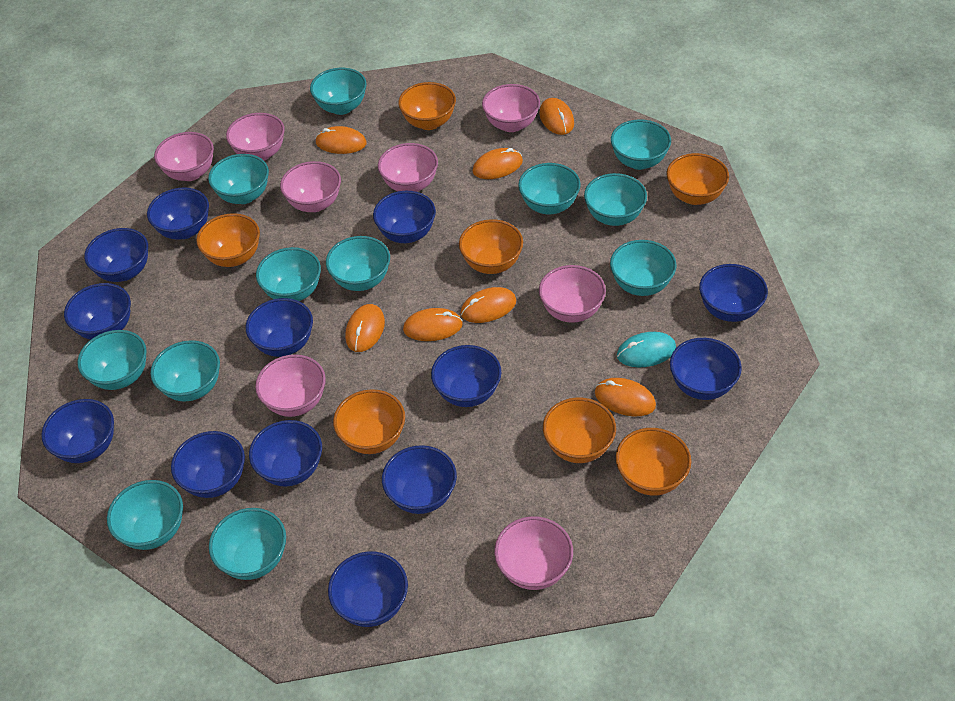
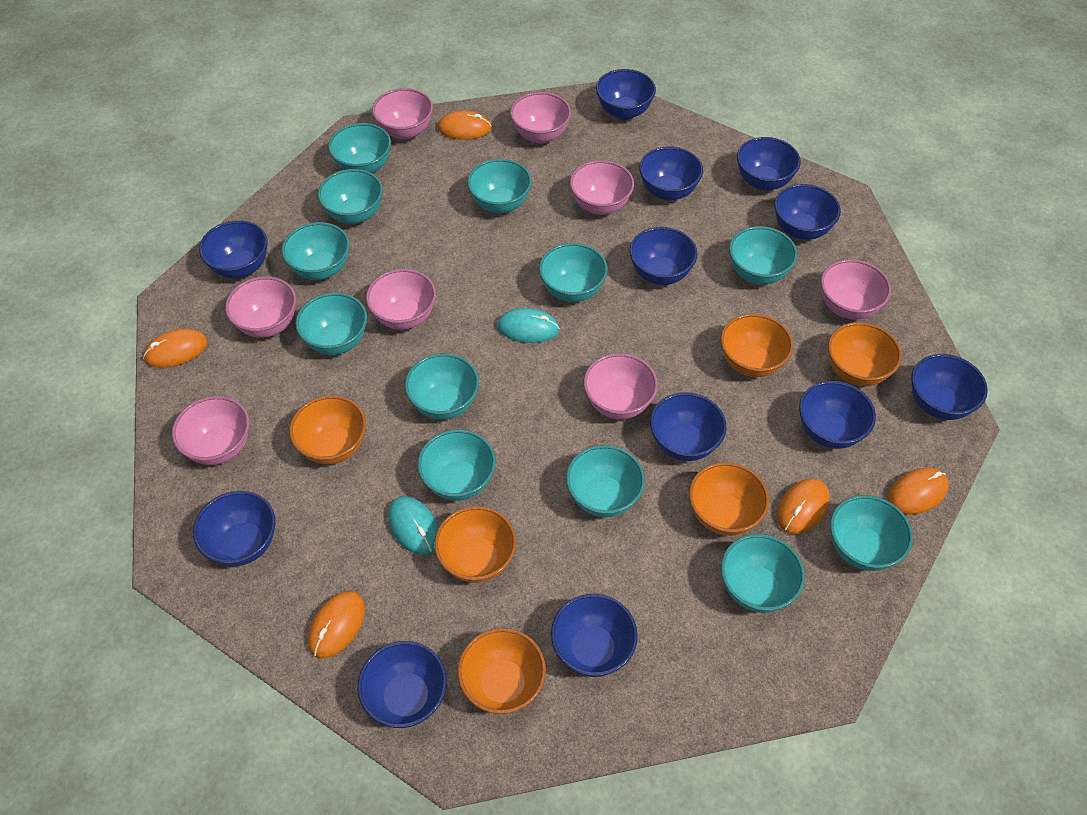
blue bowl: [41,399,114,463] [64,283,131,340] [84,228,148,282] [147,187,209,240] [171,431,245,498] [245,298,313,357] [249,420,322,487] [328,551,408,627] [373,191,436,243] [382,445,457,514] [431,345,501,407] [670,338,742,400] [699,264,768,322] = 13 -> [193,491,275,566] [199,220,268,278] [357,641,447,728] [551,594,638,677] [596,69,656,120] [629,227,698,285] [639,146,703,200] [650,392,727,461] [737,137,801,190] [774,184,841,240] [799,381,876,449] [911,354,988,420] = 12
orange bowl: [196,213,260,267] [333,389,405,454] [398,82,456,130] [459,219,523,274] [543,397,616,463] [616,428,691,496] [666,153,729,205] = 7 -> [289,395,366,464] [434,506,517,583] [457,628,546,714] [689,462,769,536] [720,314,793,377] [828,322,902,386] = 6
orange mouse: [315,126,367,154] [345,304,385,352] [403,308,463,341] [461,287,516,323] [473,148,523,179] [539,98,574,135] [595,378,656,416] = 7 -> [143,329,208,368] [308,591,365,659] [438,111,492,140] [777,479,830,534] [888,468,949,515] = 5
turquoise mouse: [617,332,676,367] = 1 -> [388,496,438,555] [497,308,560,343] = 2

